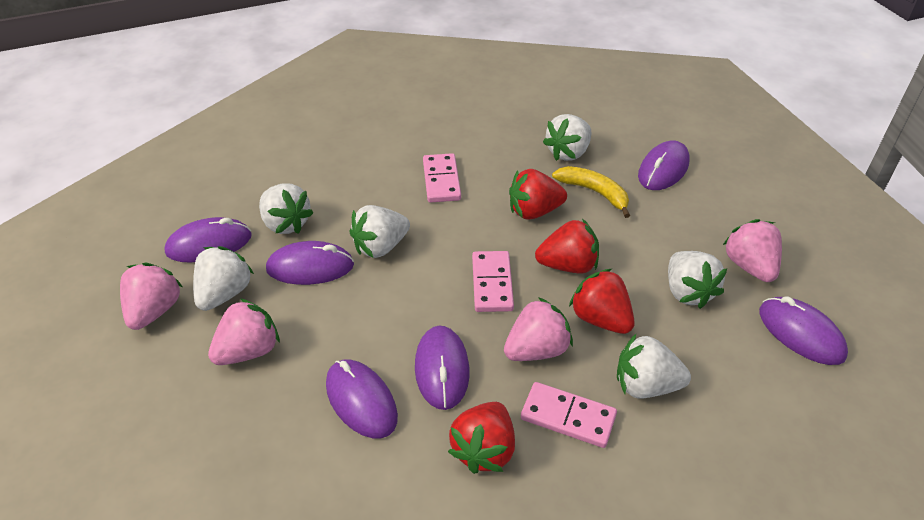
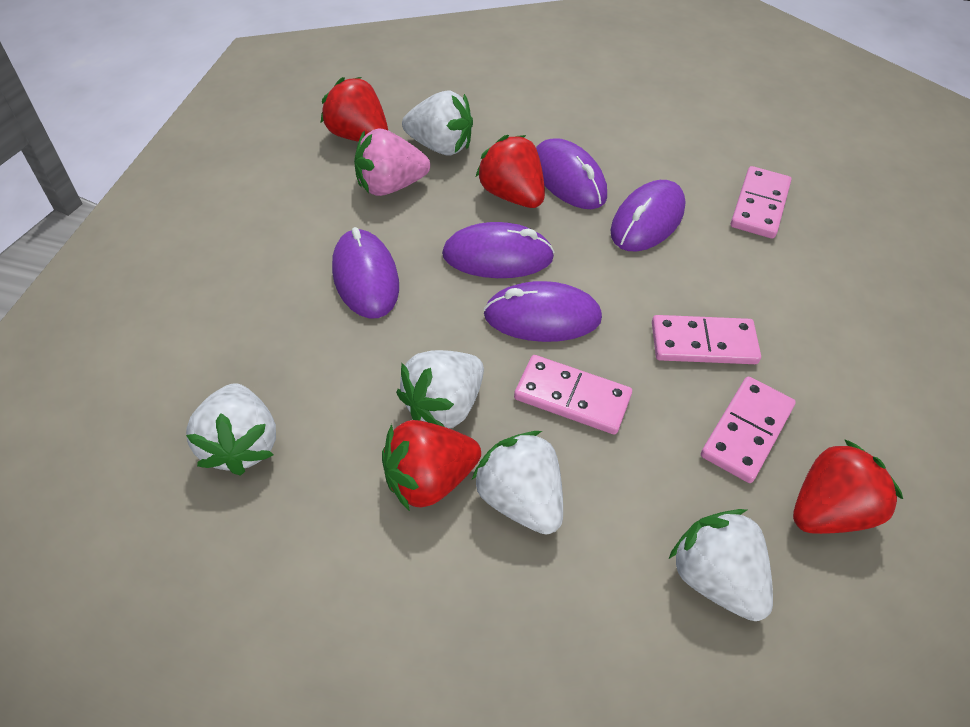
pink domino: [423,153,461,203] [472,251,514,312] [521,382,617,448] = 3 -> [514,355,632,435] [652,315,761,364] [701,377,796,483] [731,166,791,239] = 4
pink strawberry: [120,263,183,330] [208,298,280,365] [504,297,573,361] [723,219,782,282] = 4 -> [354,128,430,196] = 1
purple mouse: [165,217,252,263] [266,241,354,285] [326,360,398,438] [415,326,470,410] [638,140,690,190] [759,296,848,365] = 6 -> [332,227,399,319] [442,222,555,278] [483,281,602,342] [536,138,607,209] [611,180,686,251] = 5
white strawberry: [193,246,254,311] [259,184,314,234] [349,205,410,258] [543,114,591,161] [617,334,691,398] [668,251,727,309] = 6 -> [186,383,276,476] [396,350,484,428] [402,91,473,155] [472,431,563,535] [669,509,773,621] = 5
yellow banana: [552,166,630,218] = 1 -> none = 0

